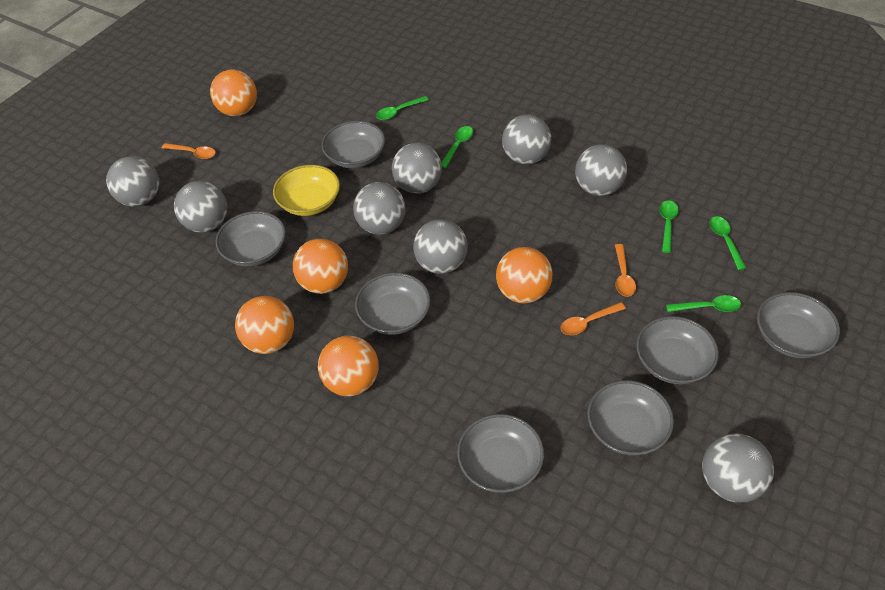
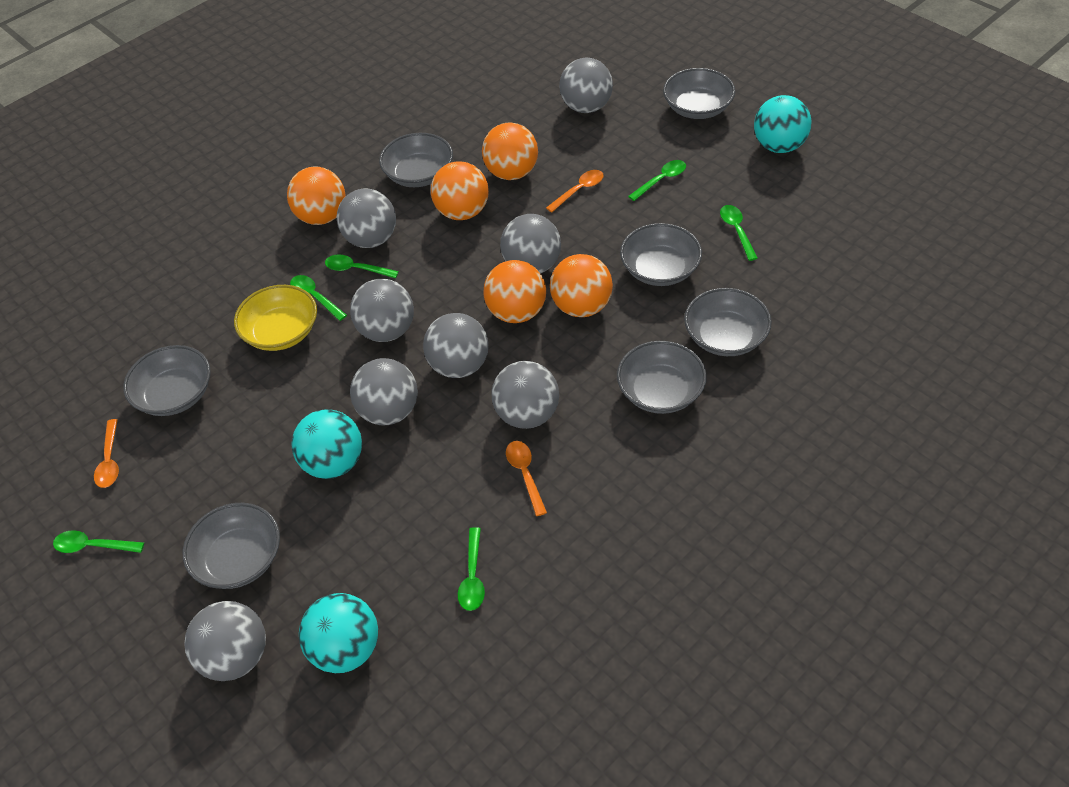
green spoon: [376,96,429,120] [441,126,473,168] [659,200,679,253] [666,295,741,312] [710,216,746,270] = 5 -> [53,530,144,553] [290,275,347,321] [325,254,399,278] [458,527,485,611] [628,160,686,201] [720,205,758,261] = 6
turquoise ball: none = 0 -> [291,409,362,479] [299,593,378,673] [754,95,812,153] = 3

